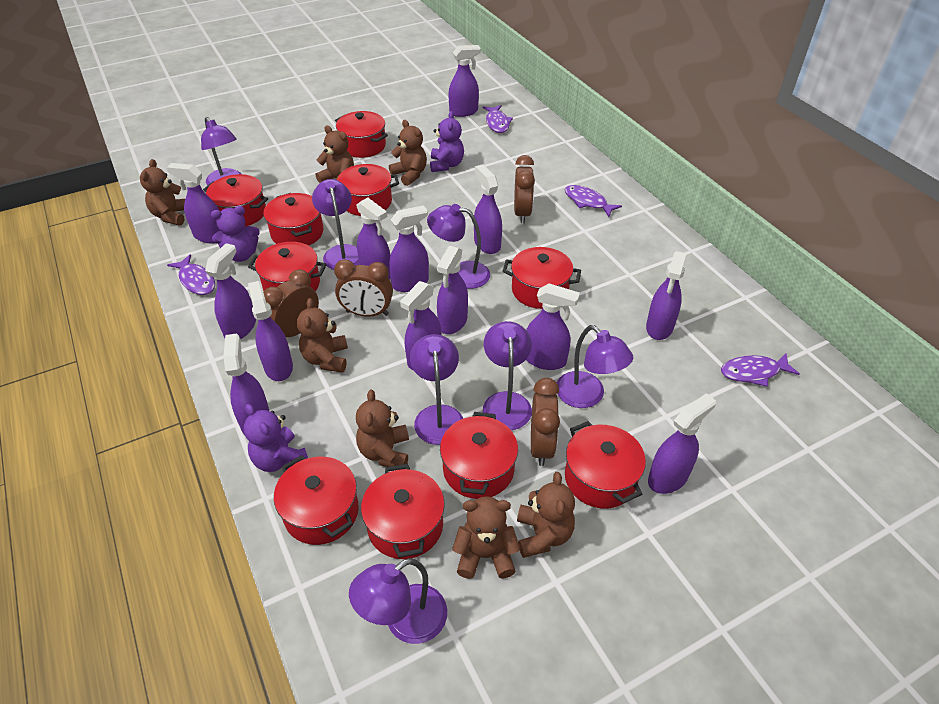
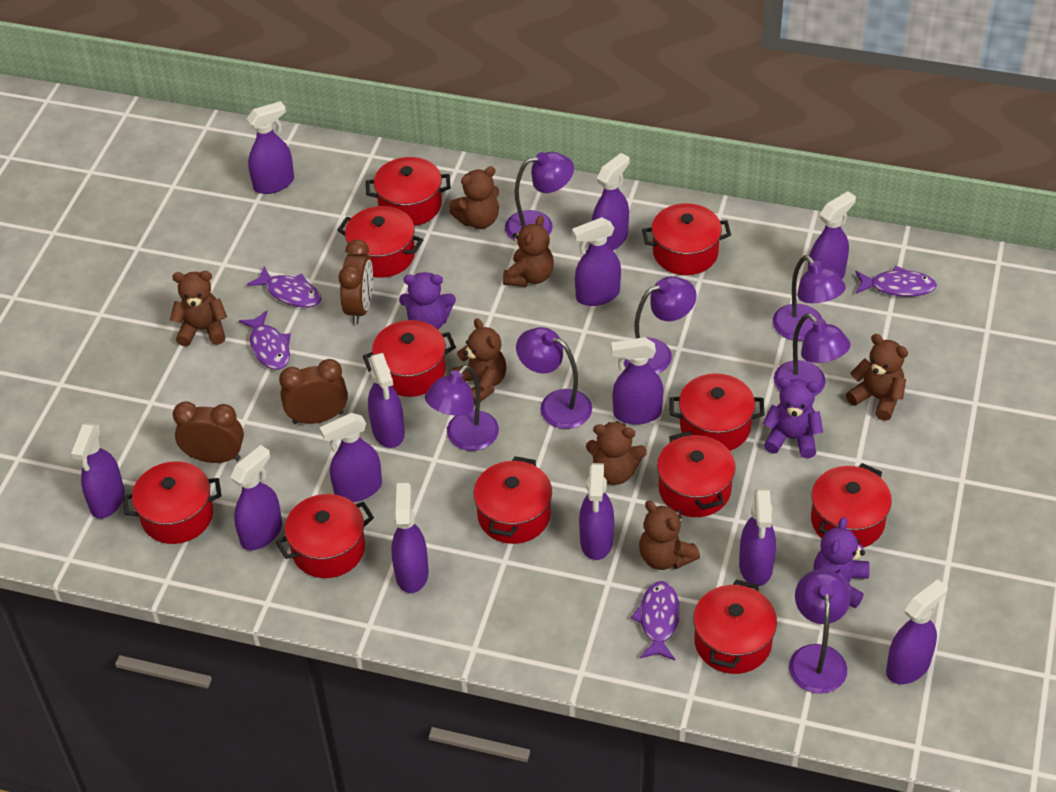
brown clock: [263,269,319,337] [334,259,393,317] [514,155,535,223] [531,378,560,466] = 4 -> [173,401,244,463] [279,359,348,424] [338,240,373,324] = 3
red pot: [203,174,268,227] [248,242,327,291] [264,193,323,246] [274,455,359,545] [335,111,388,158] [337,164,399,216] [361,464,445,559] [440,412,518,499] [503,247,581,309] [565,421,646,509] = 10 -> [123,461,222,544] [276,494,374,578] [338,206,423,278] [363,320,456,397] [366,157,451,226] [474,456,552,544] [642,203,731,275] [657,431,736,517] [669,373,765,451] [693,579,777,674] [811,463,892,548] = 11

